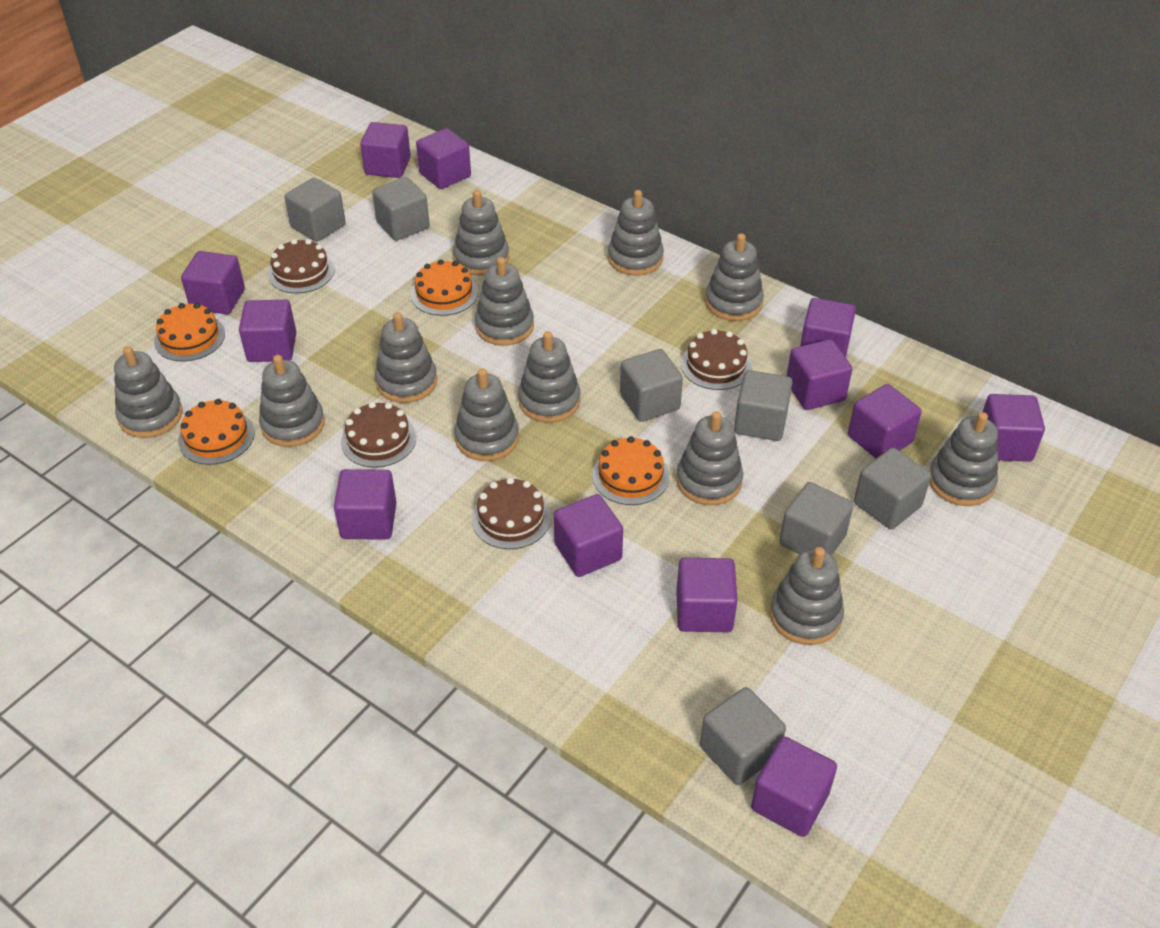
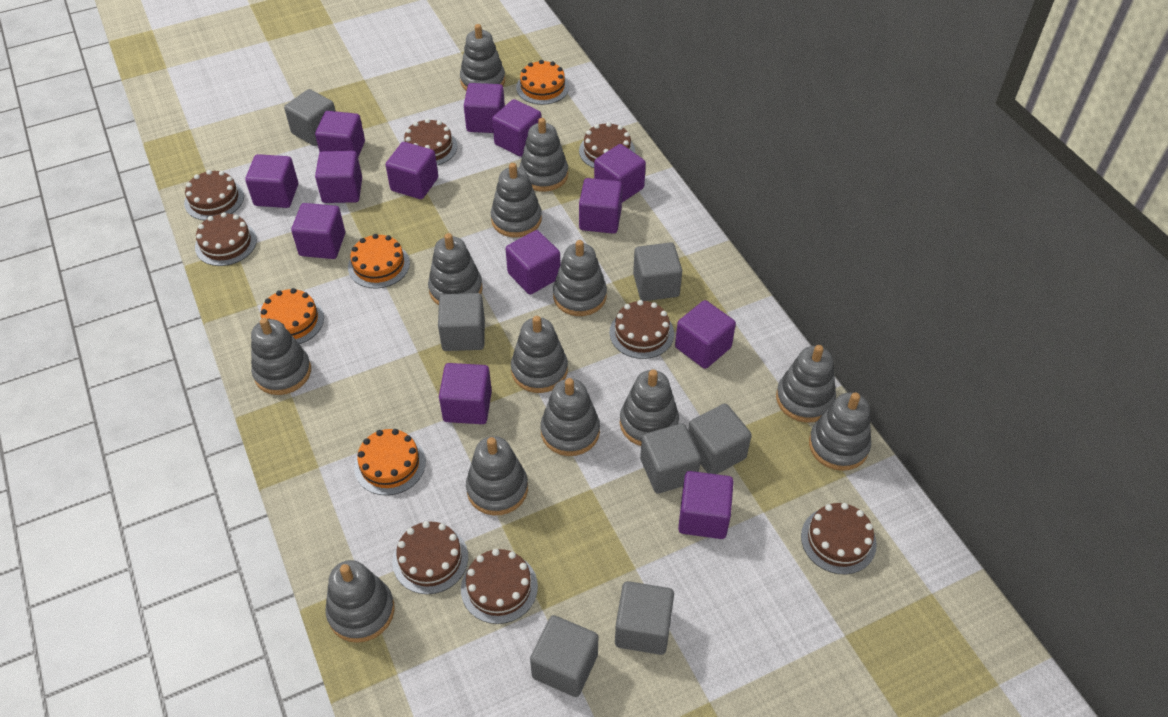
brown cake: [268,239,334,293] [341,402,416,468] [472,477,551,549] [681,329,752,390] = 4 -> [184,170,244,220] [195,212,257,266] [393,521,468,594] [403,119,458,165] [461,549,538,624] [579,122,635,168] [609,300,674,359] [801,503,877,574] = 8
grey stacking toy: [114,346,183,438] [259,355,325,447] [375,312,437,403] [453,190,509,276] [454,369,519,461] [475,257,534,346] [518,331,581,423] [608,190,664,276] [676,411,743,505] [705,233,764,321] [770,547,844,645] [929,412,998,506] = 12 -> [251,318,311,395] [326,560,395,643] [428,233,482,305] [460,24,505,91] [466,436,528,516] [491,163,542,238] [511,316,568,393] [519,118,568,192] [540,378,600,456] [553,240,607,316] [620,369,679,446] [776,345,836,423] [809,393,871,471] = 13
purple cube: [181,251,245,314] [239,300,296,362] [334,469,397,540] [360,122,411,178] [416,128,471,189] [554,494,623,577] [676,558,738,632] [751,736,837,837] [787,339,852,410] [800,298,856,357] [848,384,922,458] [983,394,1045,462] = 12 -> [245,154,298,208] [291,203,345,259] [315,111,365,157] [315,151,362,203] [386,142,438,199] [439,363,492,424] [464,83,505,133] [492,99,541,157] [506,230,560,295] [579,178,623,234] [594,144,646,203] [675,300,736,369] [678,471,734,539] = 13

